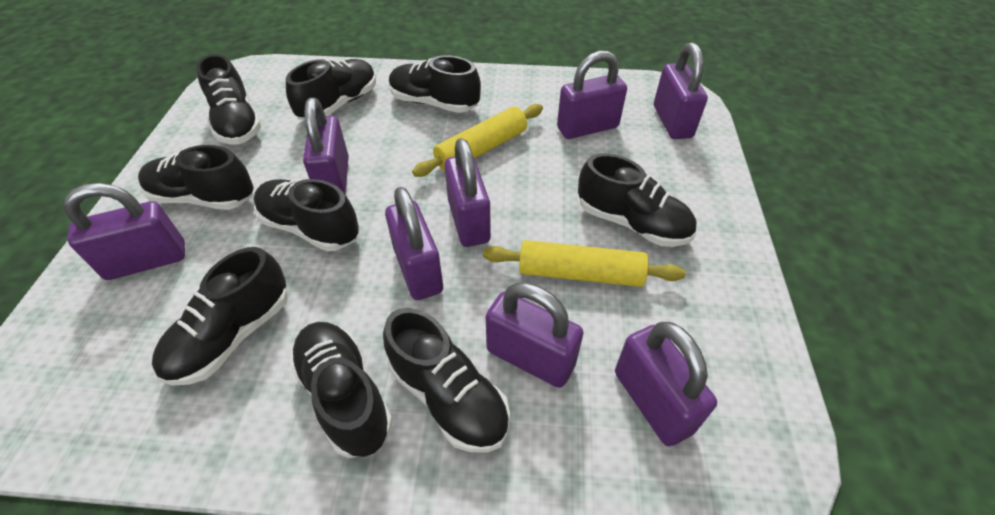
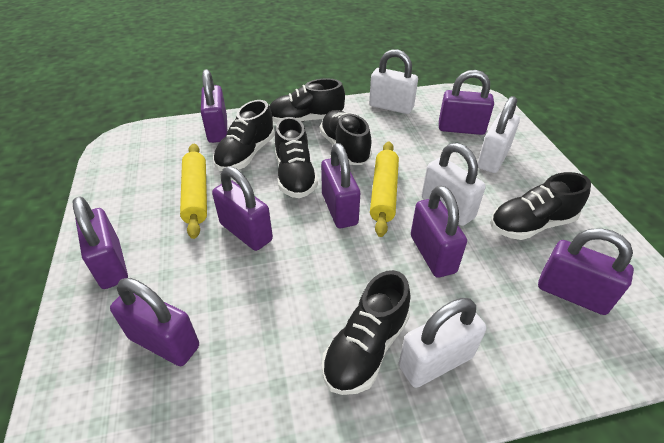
black shoe: [138,145,254,210] [152,247,288,386] [196,54,261,145] [254,179,359,251] [286,59,376,120] [289,322,393,458] [383,308,510,452] [389,55,481,113] [578,153,697,247] = 9 -> [213,100,275,171] [269,78,345,123] [275,117,318,198] [320,110,372,165] [322,270,411,395] [490,172,591,240] = 6
white padlock: none = 0 -> [369,49,418,114] [399,298,486,388] [422,143,486,226] [477,96,520,173] = 4

